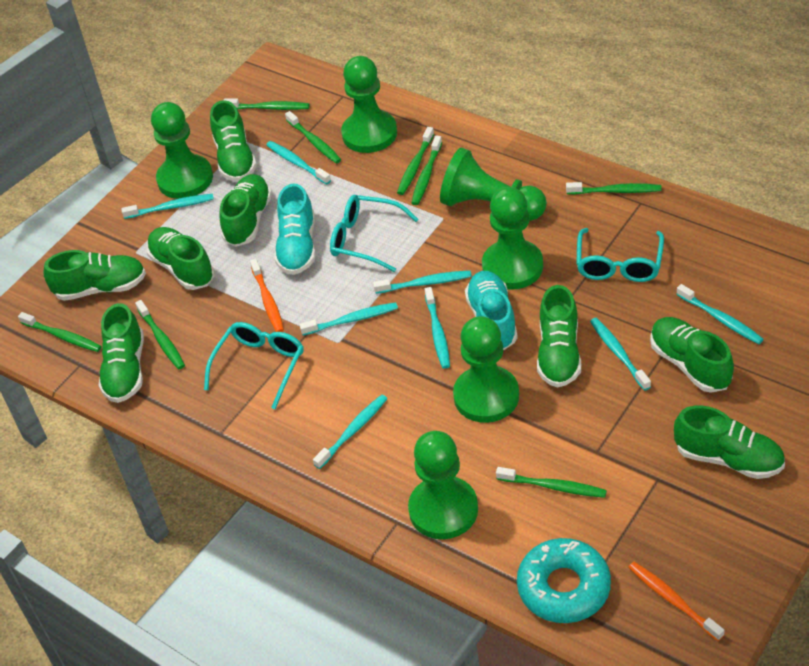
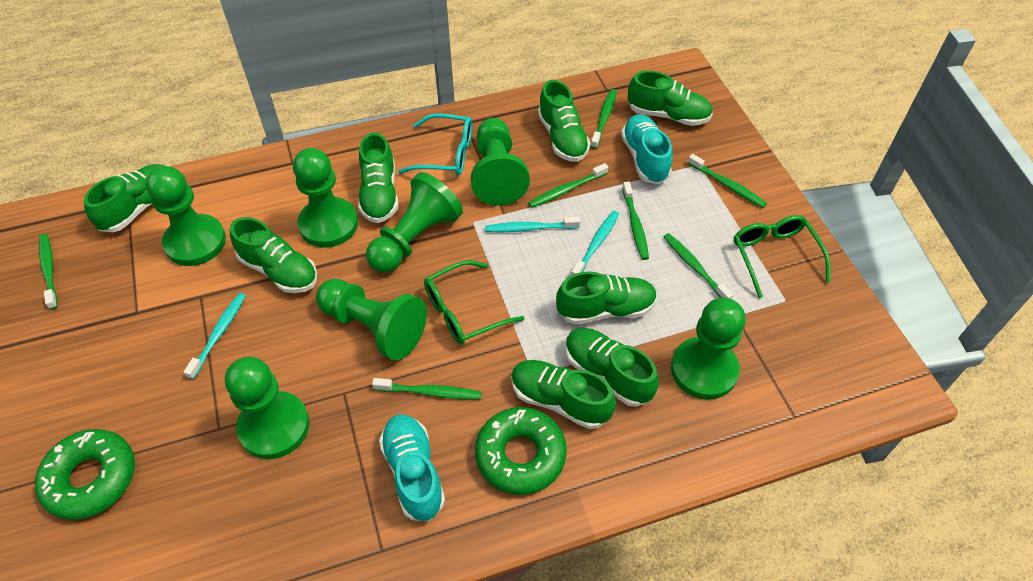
green donut: none = 0 -> [35,429,135,520] [475,407,567,495] = 2
green glasses: none = 0 -> [424,260,524,345] [734,215,830,298] = 2
green pawn: [151,102,213,199] [341,56,397,153] [408,431,478,539] [440,147,547,221] [453,316,519,423] [482,187,543,290] = 6 -> [146,166,226,266] [225,357,309,459] [293,148,358,248] [316,279,427,360] [366,172,463,273] [471,118,530,206] [671,298,746,400] = 7
green toothbrush: [18,312,102,352] [135,300,185,369] [224,98,310,110] [285,111,341,164] [397,127,434,195] [411,136,442,205] [496,467,607,498] [566,182,662,195] = 8 -> [39,234,58,310] [372,378,481,399] [528,163,608,208] [590,89,617,149] [622,182,649,260] [663,233,733,299] [688,154,767,208] = 7
orange toothbrush: [250,259,284,332] [628,562,725,641] = 2 -> none = 0
turquoise donut: [517,538,611,623] = 1 -> none = 0
turquoise glasses: [204,322,304,409] [330,195,419,272] [576,228,664,282] = 3 -> [398,113,472,176] = 1
turquoise toothbrush: [121,194,214,219] [266,141,331,185] [300,302,398,336] [313,395,388,469] [373,271,472,294] [425,287,450,369] [590,318,651,391] [676,284,764,344] = 8 -> [184,293,246,379] [485,217,580,232] [571,211,619,275] = 3

